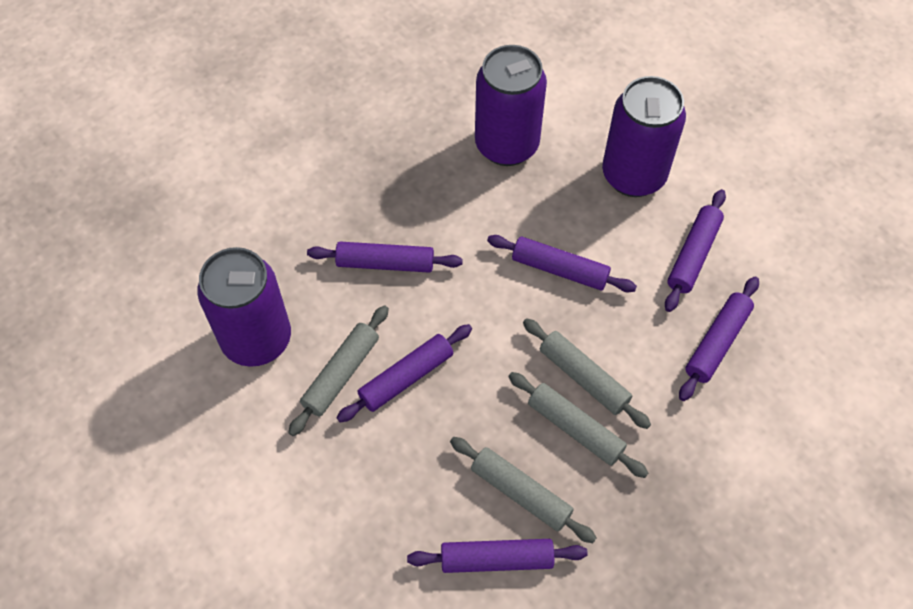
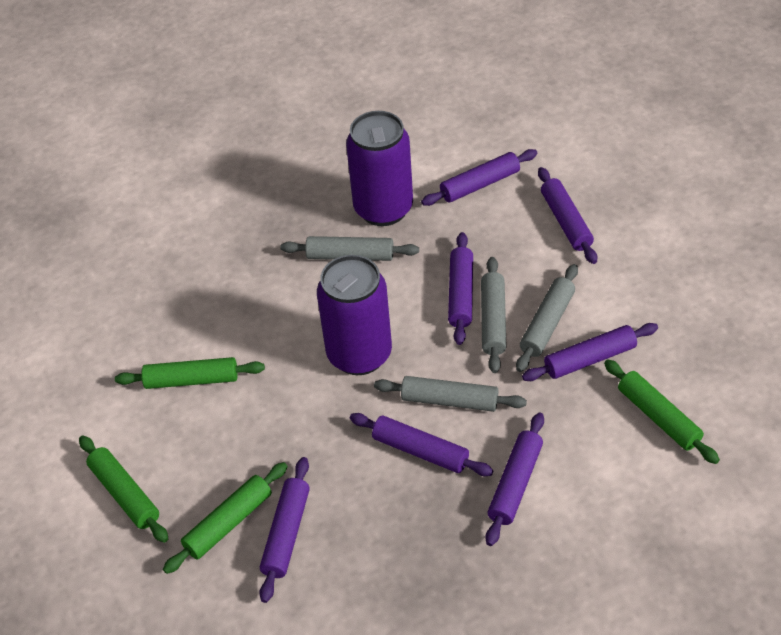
green rolling pin: none = 0 -> [79,436,168,543] [115,357,265,389] [163,462,288,574] [604,359,720,464] = 4
purple can: [197,247,291,367] [475,45,547,166] [602,76,686,197] = 3 -> [317,255,392,375] [346,111,413,226] = 2
purple rolling pin: [307,242,463,273] [336,324,472,423] [407,539,588,573] [487,235,637,292] [665,189,726,312] [679,276,759,401] = 6 -> [259,457,310,603] [350,413,493,476] [421,149,537,206] [448,232,473,345] [485,413,544,546] [522,323,658,381] [538,167,597,264] = 7

